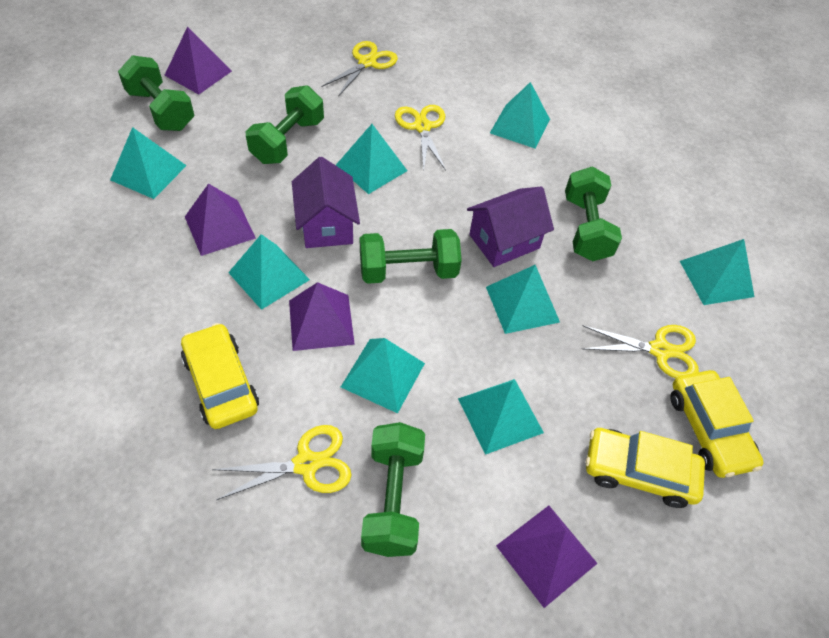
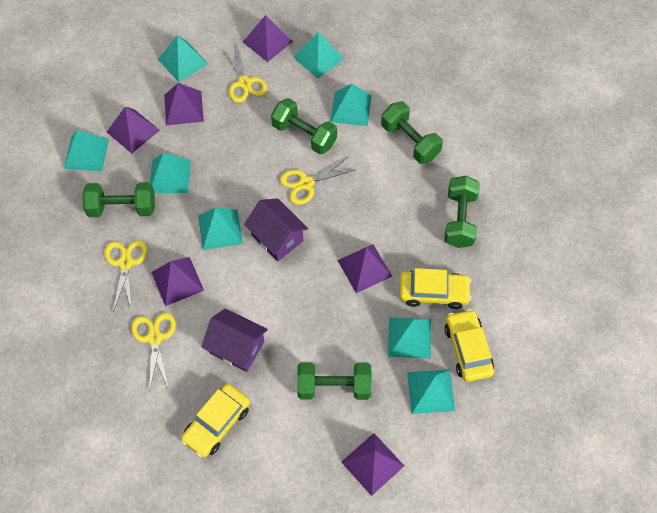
purple pyramid: [164,27,232,95] [185,184,256,256] [289,282,355,351] [496,506,598,608] = 4 -> [107,107,160,153] [151,257,204,306] [164,83,204,125] [243,15,293,62] [337,244,392,293] [341,433,404,496] = 6

